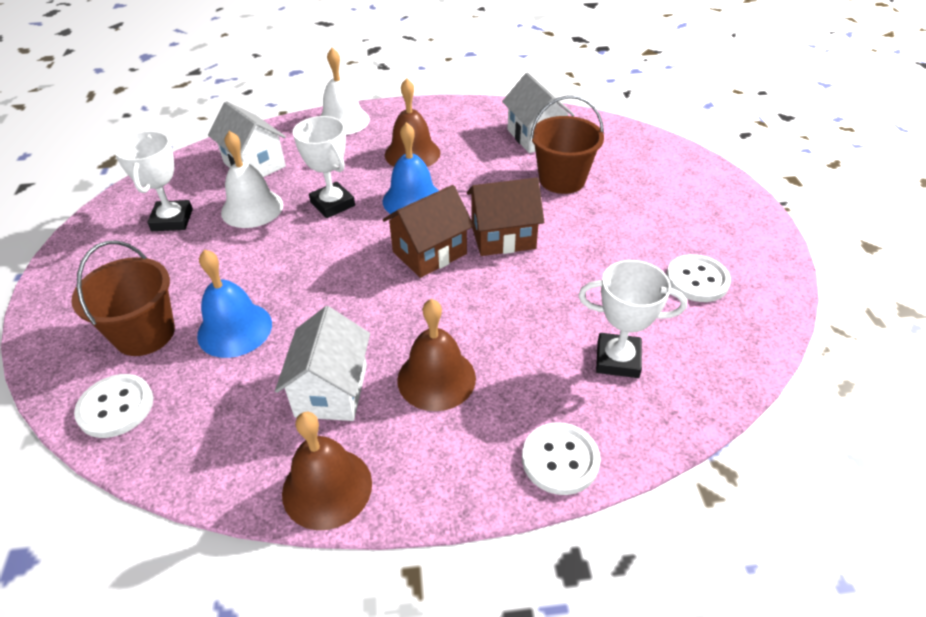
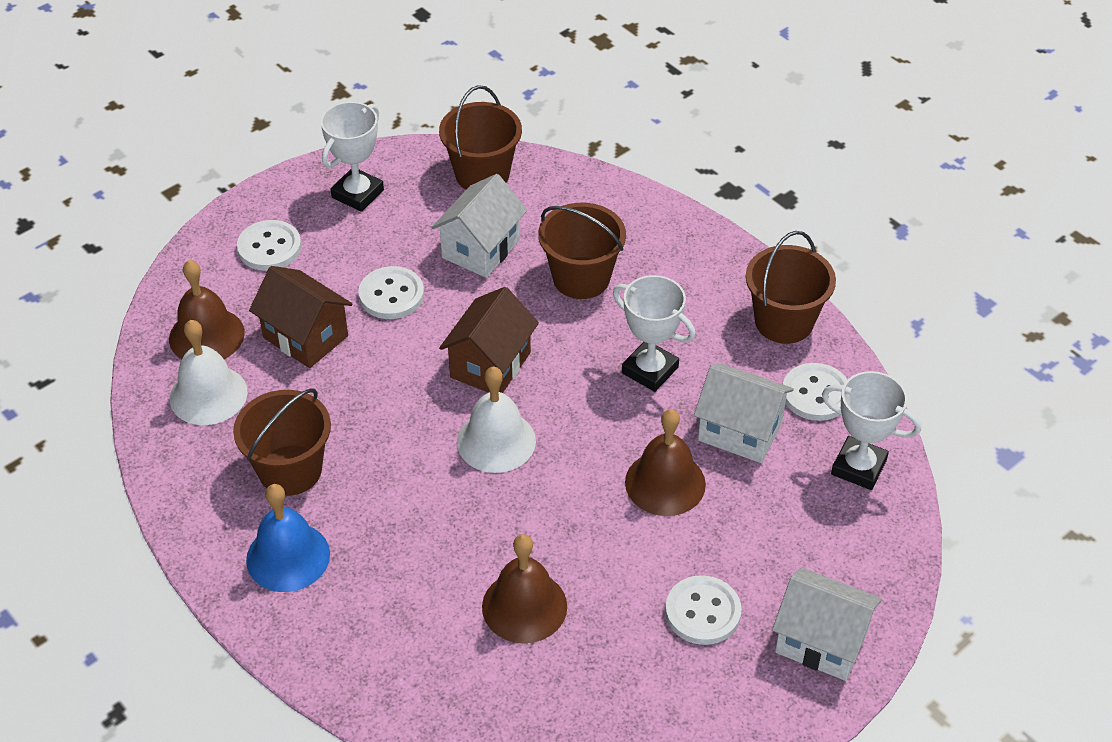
blue bell: [197,249,272,358] [383,122,439,214] = 2 -> [246,484,330,592] = 1
brown bucket: [71,241,175,356] [530,95,604,194] = 2 -> [233,388,331,496] [439,85,522,190] [538,203,626,299] [746,231,836,344] = 4
white button: [74,374,153,438] [522,422,601,495] [666,254,731,302] = 3 -> [237,220,301,271] [358,266,424,319] [665,575,742,645] [783,363,848,421] = 4

